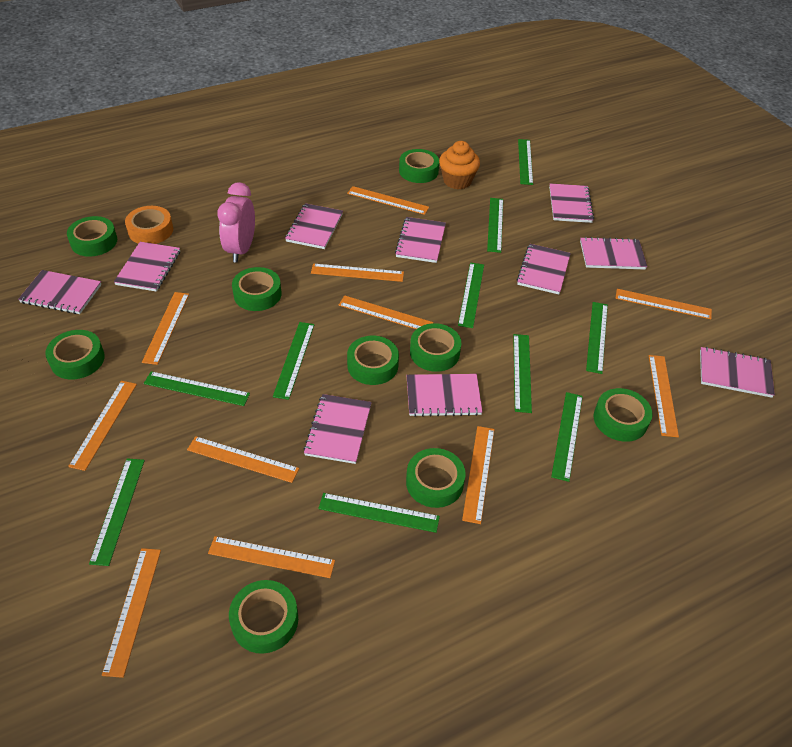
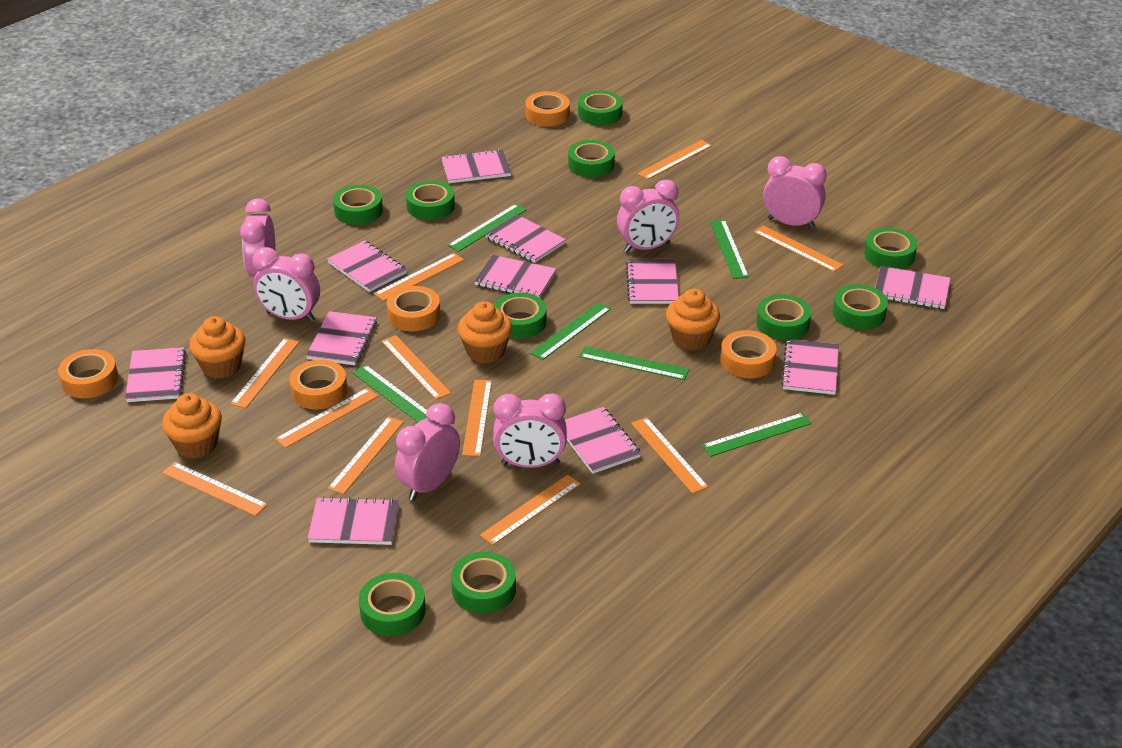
green ruler: [89,458,145,566] [144,371,250,406] [273,322,314,400] [318,493,440,533] [458,262,484,328] [487,198,503,253] [513,334,532,413] [518,139,533,185] [551,392,583,482] [586,302,608,374] = 10 -> [352,365,429,422] [448,204,527,252] [530,302,611,360] [579,346,689,380] [702,413,812,457] [710,220,749,279] = 6
green tape: [45,330,105,380] [67,216,117,257] [229,580,298,654] [232,267,282,311] [347,336,399,385] [399,149,439,183] [406,448,466,508] [410,323,461,372] [594,388,653,442] = 9 -> [333,185,383,225] [359,573,425,636] [406,180,455,220] [451,552,516,614] [494,293,547,339] [568,140,615,178] [578,91,623,126] [756,294,811,340] [833,284,888,330] [864,228,917,269] = 10
orange cupcake: [439,141,480,189] = 1 -> [162,393,222,459] [189,316,246,379] [457,301,512,364] [666,289,720,350] = 4
orange tape: [125,206,173,244] = 1 -> [58,349,118,398] [289,360,348,409] [387,286,441,331] [525,91,570,127] [720,330,776,378] = 5
pink clock: [217,182,255,263] = 1 -> [240,198,276,277] [253,247,320,322] [395,403,460,501] [493,393,567,468] [617,180,679,253] [763,156,827,229] = 6
pink notebook: [18,270,101,314] [114,242,180,292] [285,203,343,249] [303,394,372,464] [395,217,446,263] [406,374,483,417] [517,244,571,294] [549,183,594,223] [580,237,647,270] [700,347,775,398] = 10 -> [125,347,186,402] [306,311,377,365] [307,497,399,545] [327,240,407,292] [441,149,511,183] [474,255,556,298] [485,214,566,263] [565,407,641,474] [626,259,679,304] [781,339,839,395] [875,266,951,309] = 11

